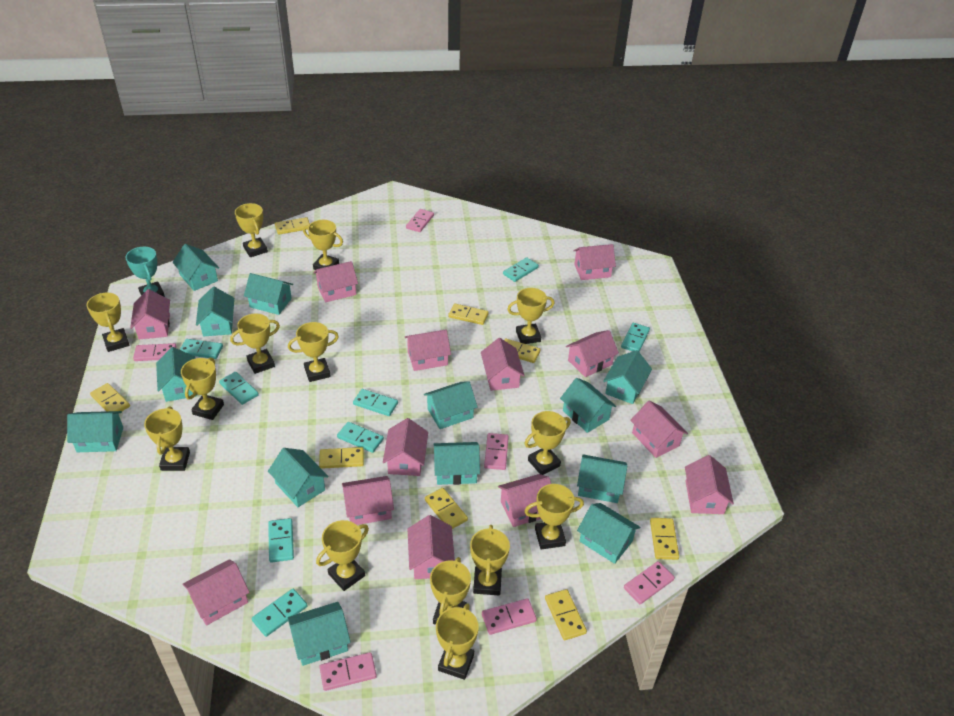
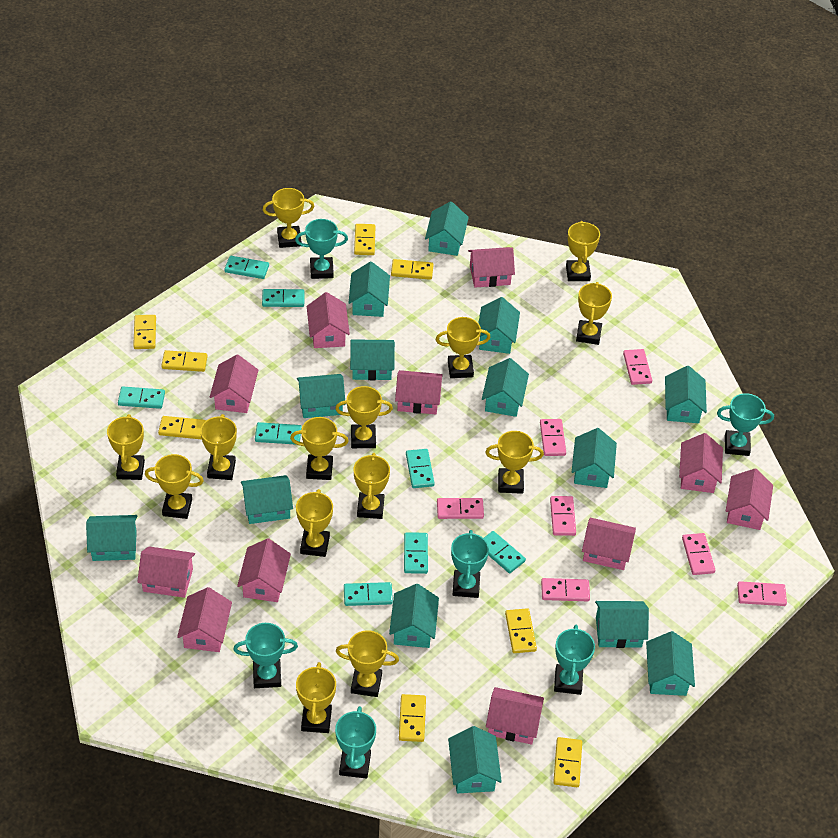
pink domino: [133,343,177,361] [320,652,377,691] [406,209,434,232] [482,598,537,635] [484,433,509,470] [624,561,675,604] = 6 -> [437,498,484,519] [540,419,566,456] [541,578,590,601] [550,496,576,536] [623,349,652,385] [682,533,715,575] [737,581,787,606] = 7
pink house: [130,289,170,339] [182,559,250,626] [313,261,358,302] [342,476,394,525] [383,418,428,476] [405,330,451,371] [408,515,455,579] [481,338,525,391] [498,474,551,527] [566,330,619,377] [573,244,616,280] [630,401,688,458] [685,455,734,514] = 13 -> [137,546,195,598] [177,587,232,652] [210,355,258,413] [237,538,291,602] [307,292,350,348] [395,370,443,414] [468,247,515,288] [486,687,544,745] [582,518,636,570] [679,433,723,493] [726,468,773,530] = 11
turquoise house: [67,411,123,452] [156,347,197,402] [172,244,219,291] [196,287,234,337] [244,273,293,315] [268,448,329,507] [287,602,351,666] [424,381,478,429] [433,442,480,485] [560,378,616,433] [577,454,627,503] [577,503,640,564] [603,350,652,404] = 13 -> [86,515,137,561] [241,475,293,524] [297,374,346,418] [348,262,390,317] [350,339,395,380] [389,584,439,648] [425,201,469,256] [448,726,502,793] [478,297,520,354] [482,358,529,417] [572,428,617,488] [595,601,649,648] [646,631,695,696] [665,366,707,423] = 14
turquoise trophy: [125,247,165,297] = 1 -> [233,623,298,688] [295,219,348,279] [335,706,376,778] [451,530,489,598] [554,625,595,695] [717,393,774,456] = 6

